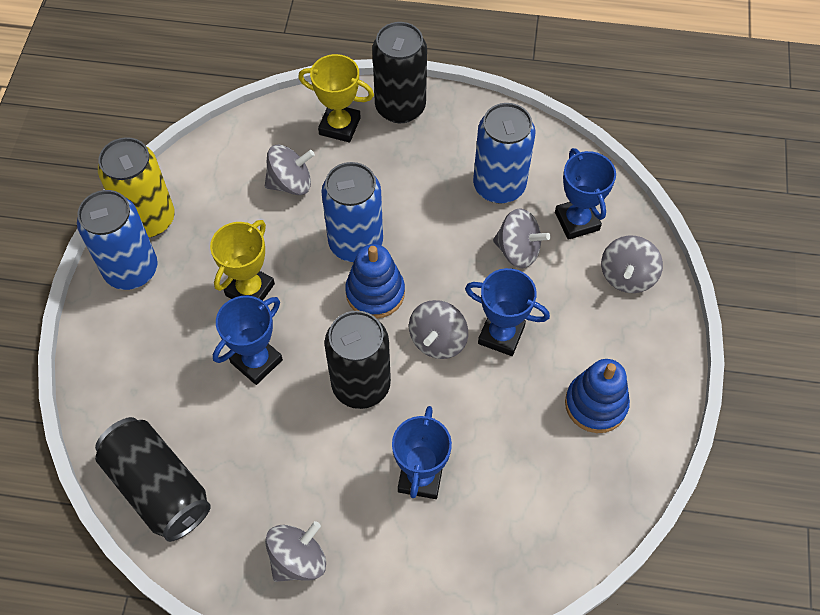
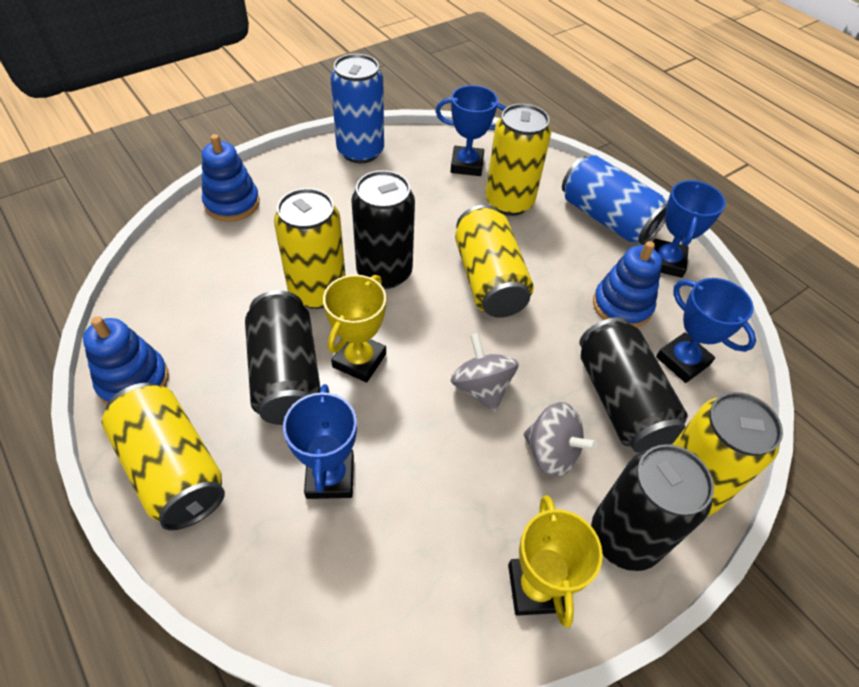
black can: [95,417,211,542] [324,311,391,409] [372,22,427,123] = 3 -> [245,291,320,425] [351,170,415,289] [580,317,688,453] [591,444,714,571] = 4
blue can: [77,190,158,290] [321,162,383,262] [473,103,536,204] = 3 -> [331,54,384,163] [562,155,667,245] = 2
blue stacking toy: [345,244,405,318] [565,359,630,433] = 2 -> [83,316,169,405] [202,134,260,222] [593,241,662,328] = 3
grey spinning top: [265,145,315,195] [265,521,326,582] [409,300,468,359] [493,208,551,268] [601,236,663,293] = 5 -> [451,333,519,412] [523,402,597,477] = 2
yellow can: [98,137,175,237] = 1 -> [102,383,225,530] [274,188,346,309] [455,205,534,318] [486,104,551,216] [672,392,783,516] = 5

